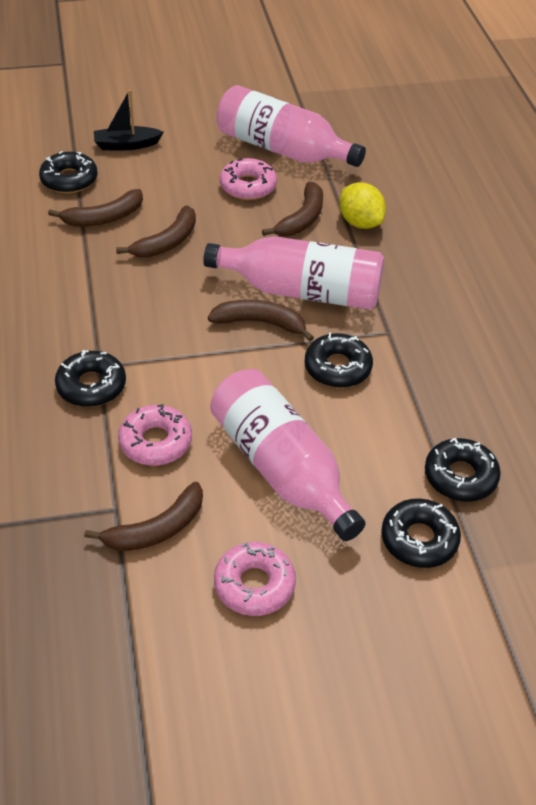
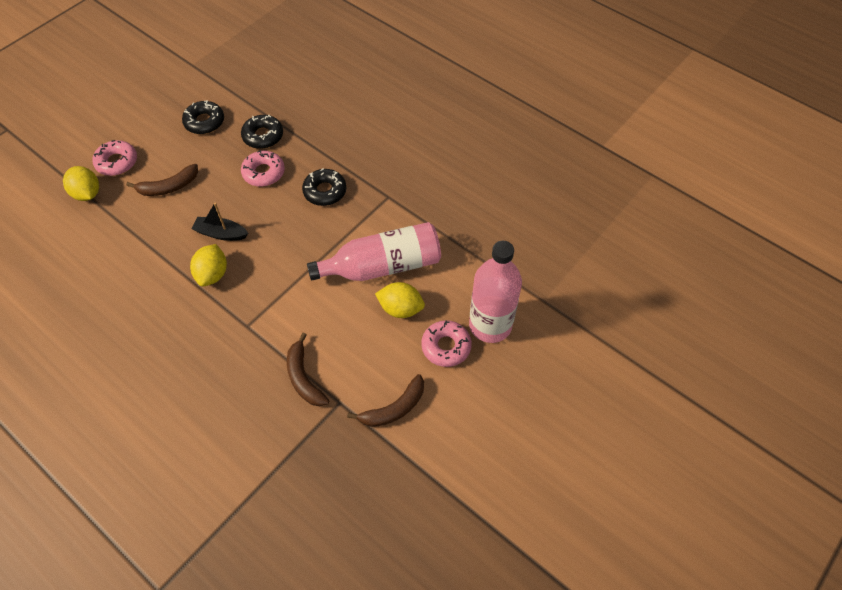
black donut: [39,151,98,193] [55,350,126,407] [304,332,373,388] [381,498,461,568] [425,438,501,502] = 5 -> [182,100,224,134] [241,115,283,149] [302,168,346,206] = 3
brown banana: [48,189,143,227] [84,482,203,551] [116,205,196,258] [208,300,314,342] [262,182,323,236] = 5 -> [126,164,198,196] [287,333,329,406] [347,374,424,427] = 3
pink bottle: [203,236,384,310] [210,369,366,541] [217,85,366,167] = 3 -> [307,222,441,281] [469,241,522,343] = 2
yellow lemon: [339,182,386,229] = 1 -> [63,166,99,201] [190,244,227,286] [375,282,425,318] = 3

